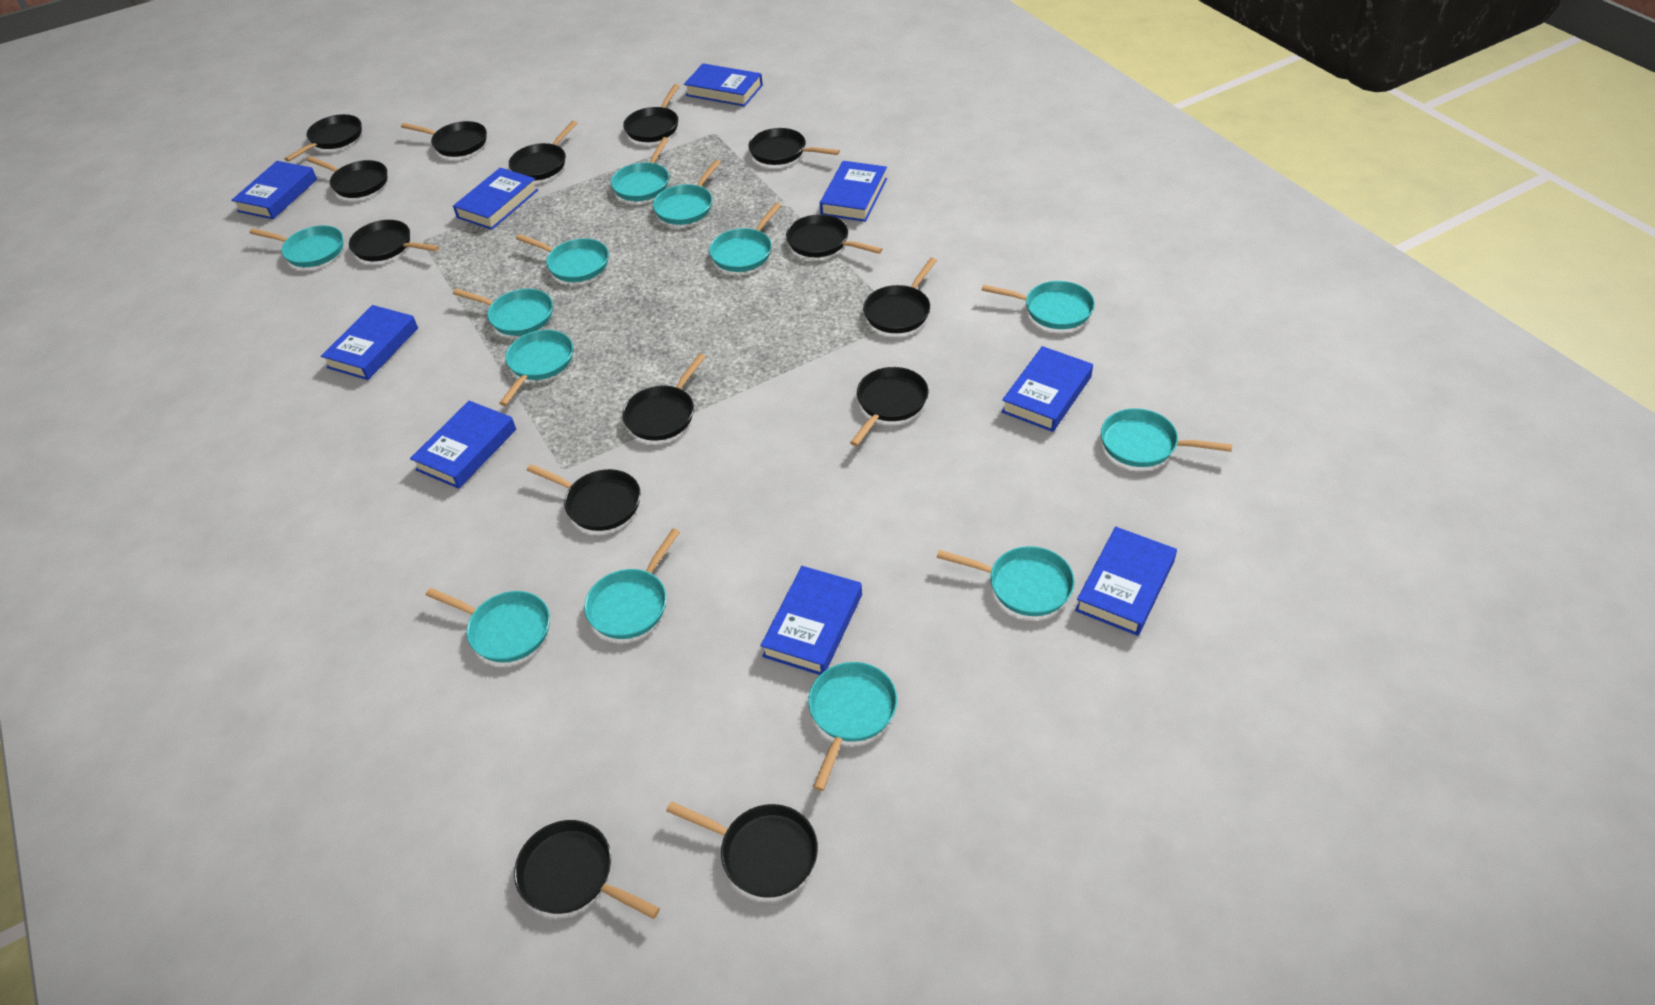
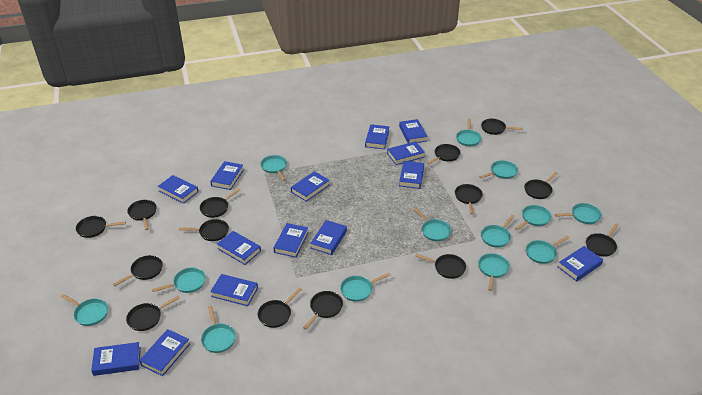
blue book: [231,161,317,219] [321,305,418,380] [410,401,516,489] [453,168,538,230] [684,63,763,107] [760,566,862,675] [820,161,887,222] [1001,346,1093,432] [1075,527,1177,636] = 9 -> [91,342,141,376] [139,329,190,376] [158,175,199,204] [210,161,244,190] [210,274,258,306] [217,231,261,265] [274,223,309,258] [291,171,330,202] [310,220,347,255] [365,124,390,149] [387,141,425,165] [399,119,428,143] [399,161,424,189] [558,246,603,282] = 14

